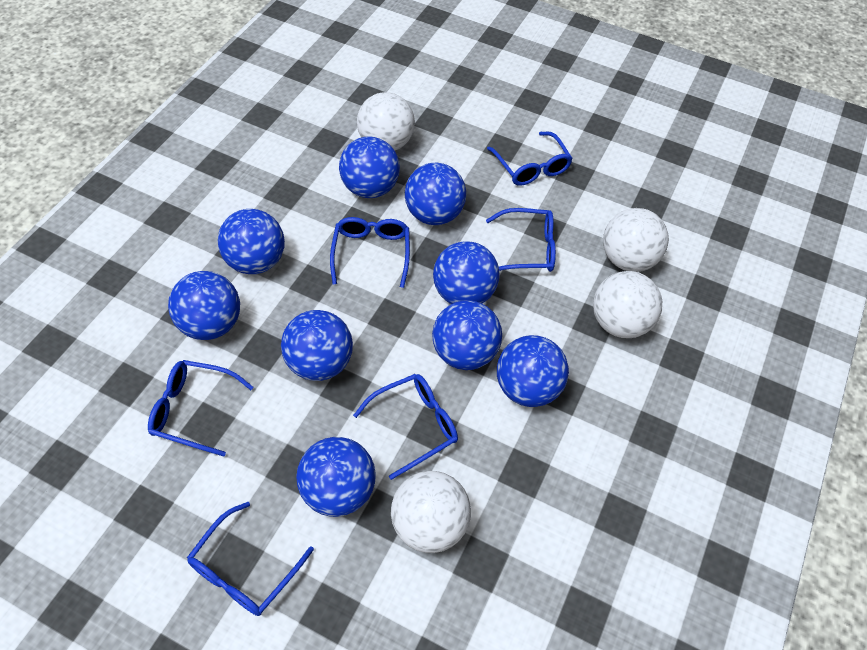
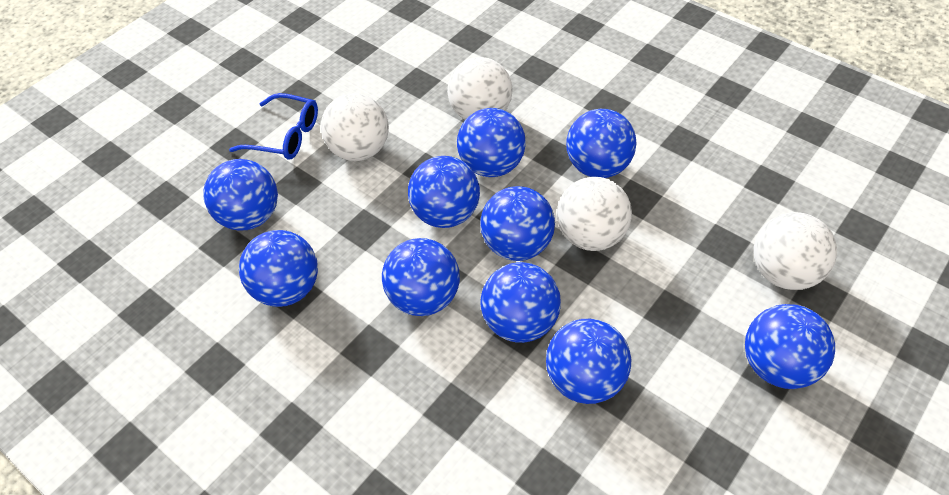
blue ball: [168,271,240,340] [218,209,285,274] [281,310,353,381] [296,437,376,517] [339,137,400,198] [405,163,466,225] [432,300,502,370] [433,241,500,304] [497,335,569,407] = 9 -> [203,159,278,230] [239,230,318,307] [382,238,460,316] [408,156,480,228] [457,108,526,177] [480,186,555,261] [481,262,561,343] [546,319,631,404] [566,109,637,178] [745,304,835,389] = 10
blue glasses: [148,360,253,457] [187,502,314,616] [330,217,410,288] [353,374,458,480] [486,208,556,272] [487,132,573,186] = 6 -> [229,93,318,160] = 1

